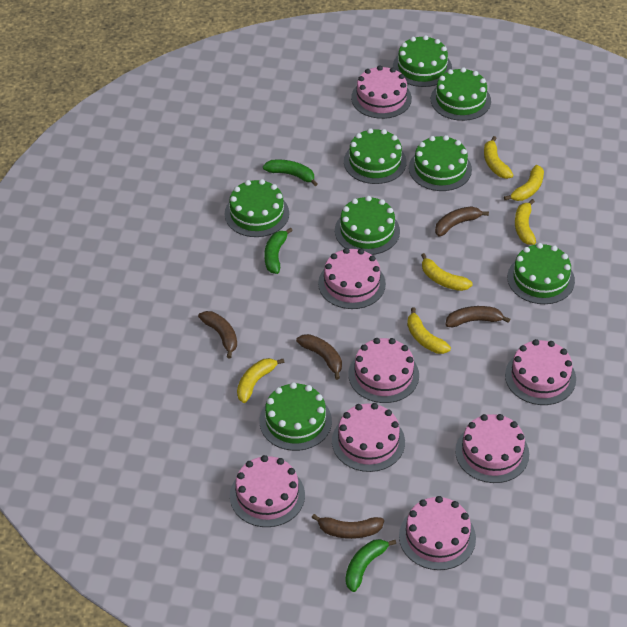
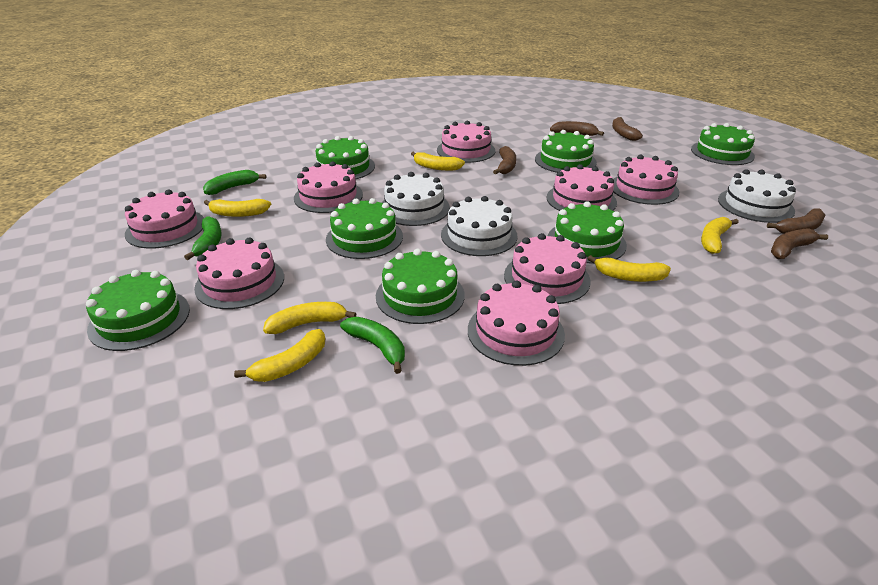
green cake: [224,179,289,237] [259,382,332,451] [335,196,400,255] [344,128,407,184] [393,35,452,87] [409,135,472,191] [431,67,491,121] [507,243,575,304] = 8 -> [86,270,190,351] [313,136,375,179] [326,198,403,259] [376,249,465,324] [535,130,597,173] [548,201,627,264] [691,123,755,165] = 7
white cake: none = 0 -> [382,172,450,226] [441,196,518,256] [718,169,796,223] = 3

